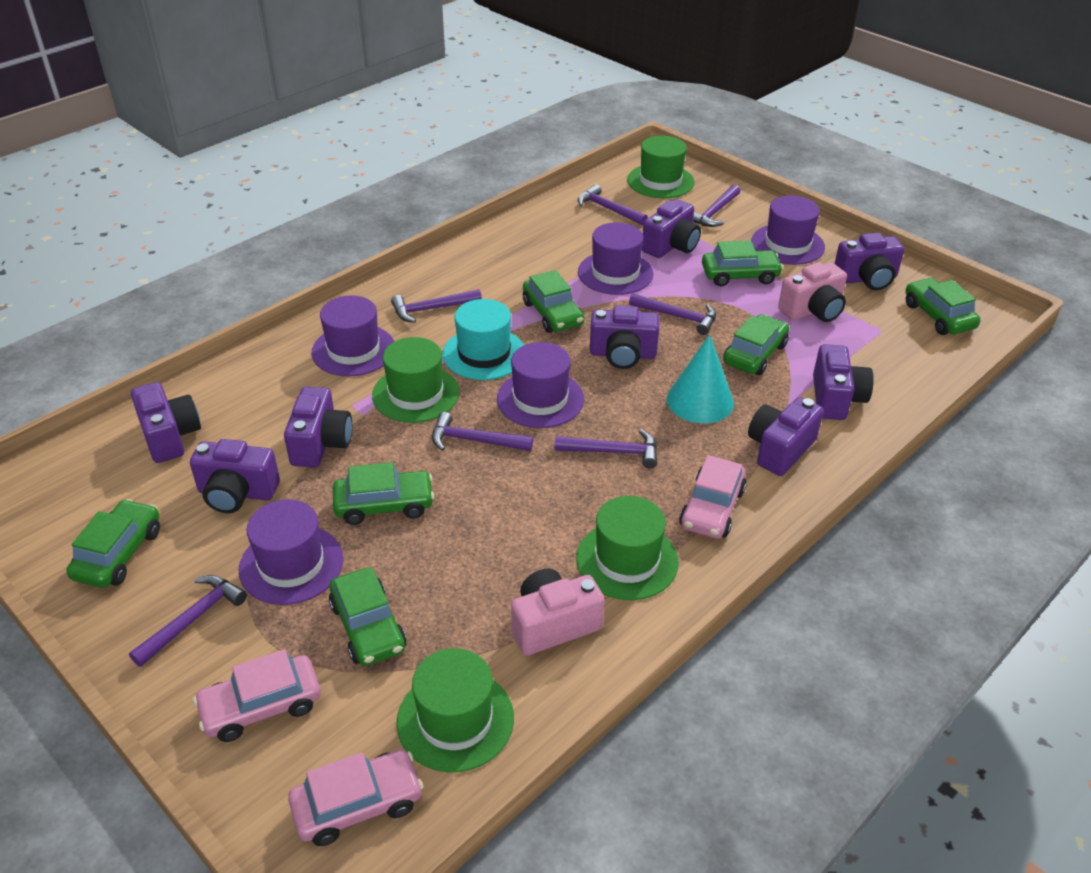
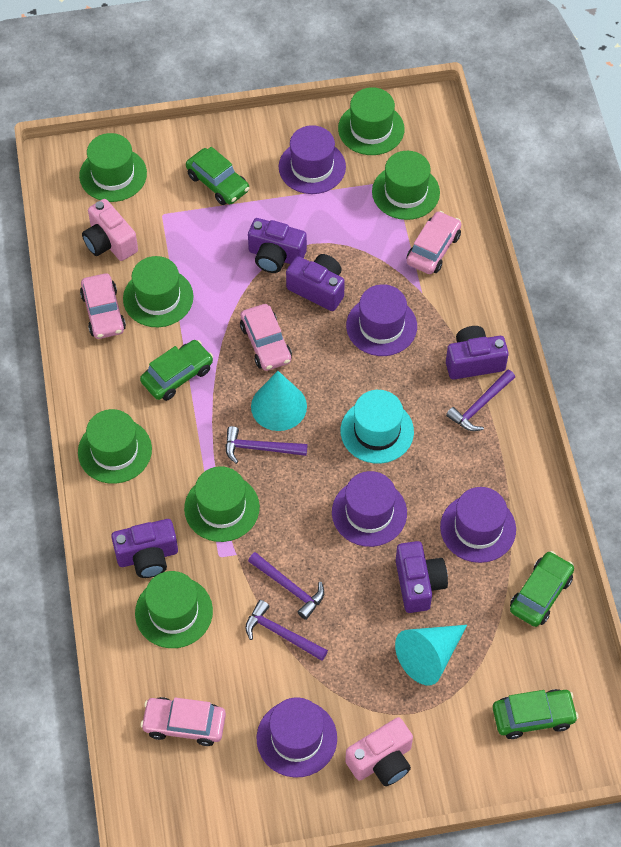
green car: [66,499,160,588] [329,567,407,666] [333,462,434,525] [523,270,584,333] [702,240,783,287] [723,314,789,375] [906,278,981,335] = 7 -> [140,340,213,401] [186,147,249,205] [493,689,578,739] [510,551,574,627] = 4
green hat: [372,337,460,423] [397,648,514,772] [576,496,679,600] [627,136,694,198] = 4 -> [78,409,152,484] [79,133,147,202] [123,256,194,327] [135,571,213,648] [184,466,260,542] [338,87,404,155] [372,151,440,220] = 7
pink car: [193,649,321,742] [288,750,423,846] [679,455,746,539] = 3 -> [80,273,126,339] [141,697,226,746] [240,304,292,371] [407,211,461,274] = 4
purple camera: [131,382,201,463] [190,439,280,513] [284,387,352,467] [589,305,659,369] [642,199,701,258] [748,397,824,476] [813,344,874,420] [834,233,904,290] = 8 -> [111,519,178,578] [248,218,307,273] [286,254,345,311] [396,541,448,613] [446,326,509,380] = 5
purple hammer: [129,575,247,667] [391,289,482,323] [432,412,533,451] [555,429,657,468] [578,184,648,226] [629,293,716,335] [693,185,740,227] = 7 -> [225,426,307,464] [245,600,328,661] [248,552,324,620] [446,370,515,431] = 4
turquoise cone: [667,334,734,423] = 1 -> [251,371,307,431] [395,625,467,685] = 2

